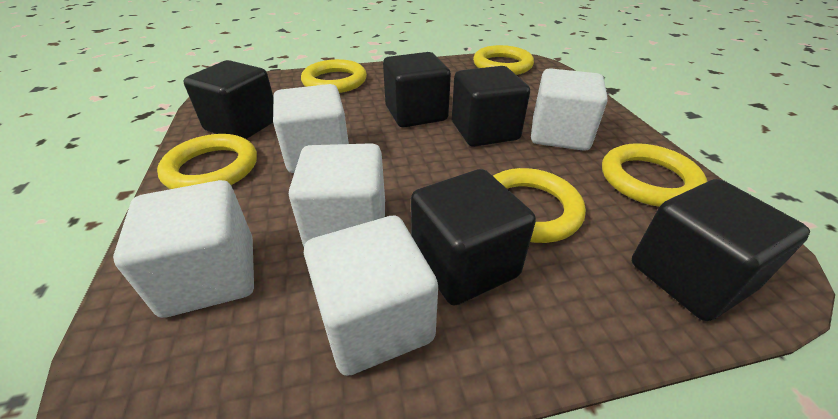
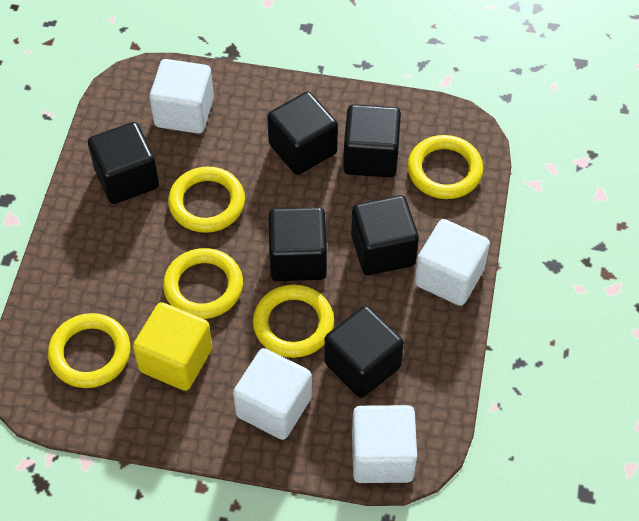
black cube: [184,60,274,139] [383,52,451,128] [411,169,536,306] [452,66,530,147] [632,179,810,321] = 5 -> [88,122,159,204] [267,91,338,175] [268,207,327,281] [324,306,404,398] [343,104,401,177] [351,195,419,275] = 6
white cube: [113,180,254,318] [273,84,349,173] [289,143,385,247] [304,215,438,376] [531,68,608,151] = 5 -> [149,59,214,134] [233,348,312,440] [352,405,417,483] [415,219,490,306] = 4
yellow cube: none = 0 -> [133,302,212,391] = 1

